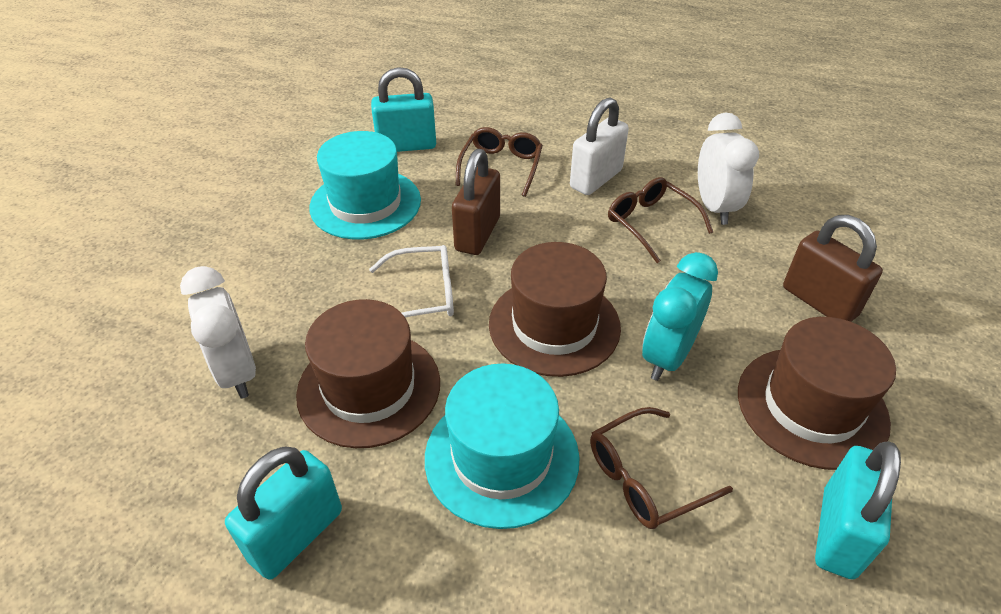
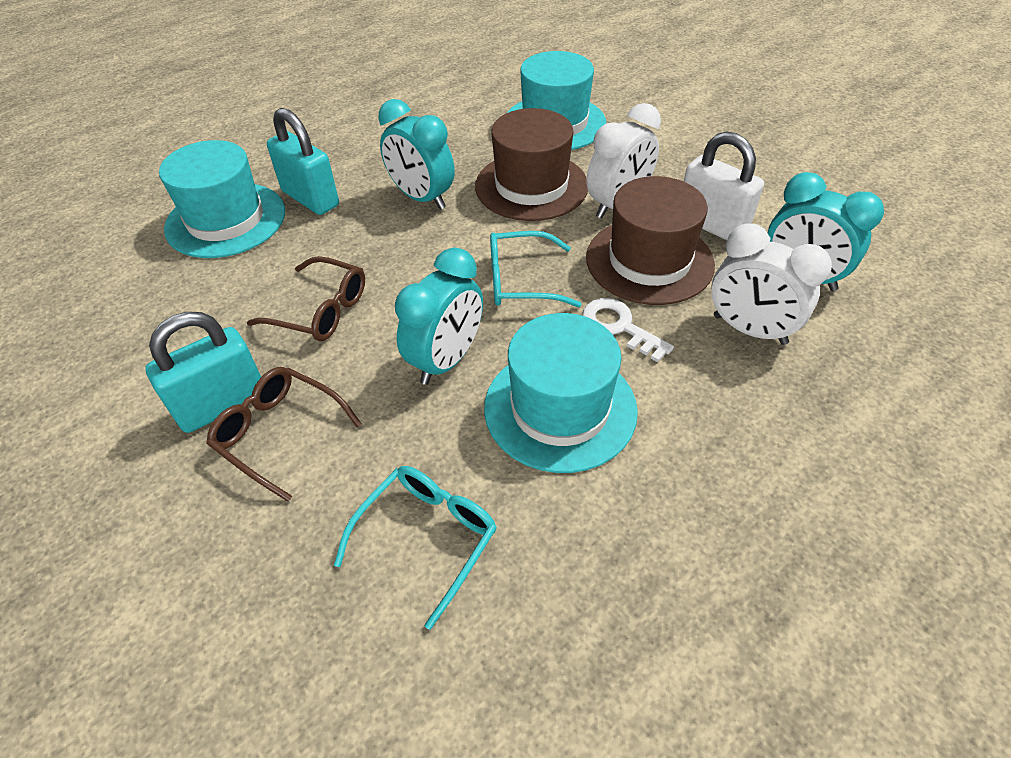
brown glasses: [456,127,543,197] [590,407,733,529] [608,177,713,263] = 3 -> [206,367,362,502] [247,256,365,341] = 2
brown hat: [296,299,440,448] [489,242,621,377] [738,317,896,470] = 3 -> [475,108,588,221] [586,176,715,305] = 2
brown padlock: [452,149,500,255] [783,215,883,322] = 2 -> none = 0
turquoise clock: [642,252,718,381] = 1 -> [378,99,455,210] [395,248,483,385] [768,172,884,291] = 3
turquoise glasses: none = 0 -> [334,466,497,630] [490,231,581,307] = 2
turquoise hat: [309,131,421,239] [425,364,580,529] = 2 -> [159,140,285,258] [484,313,638,473] [507,51,606,150] = 3
turquoise padlock: [225,447,342,580] [371,67,436,152] [815,441,901,579] = 3 -> [145,312,261,433] [267,108,339,215] = 2
white glasses: [369,245,454,318] = 1 -> none = 0
white key: none = 0 -> [582,298,674,362] = 1

